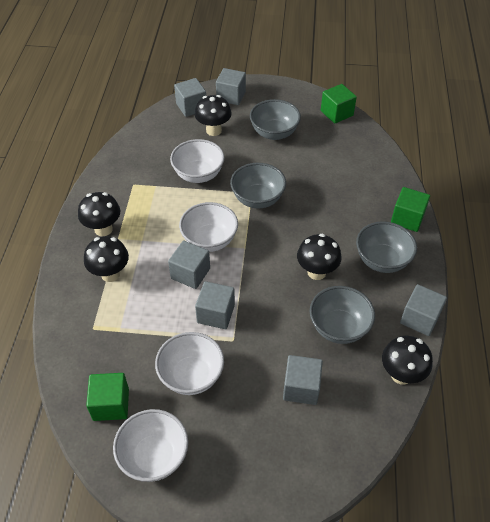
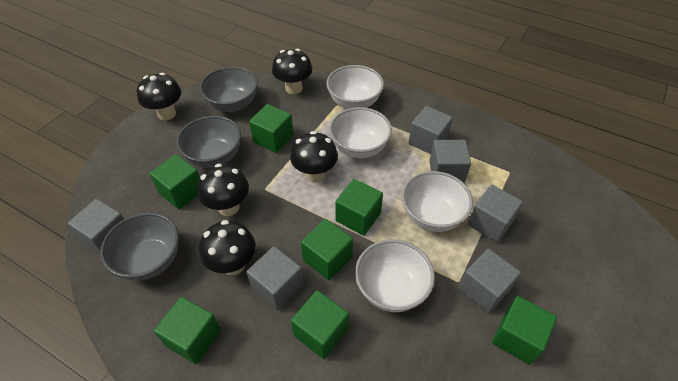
green cube: [86,373,129,421] [321,84,357,124] [391,187,430,232] = 3 -> [149,155,200,209] [154,297,221,364] [249,104,293,153] [291,290,349,359] [301,219,353,280] [335,179,383,236] [492,296,557,365] = 7
grey bowl: [230,163,286,208] [250,99,301,140] [310,286,375,344] [356,221,417,273] = 4 -> [100,213,179,281] [176,116,241,168] [199,67,258,112] = 3

